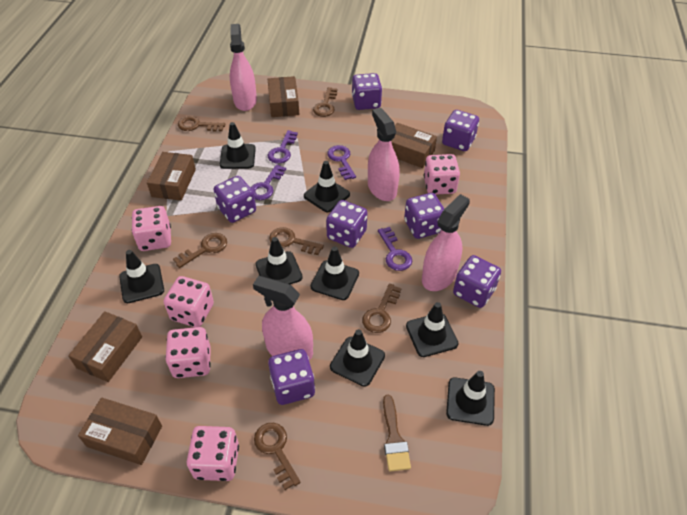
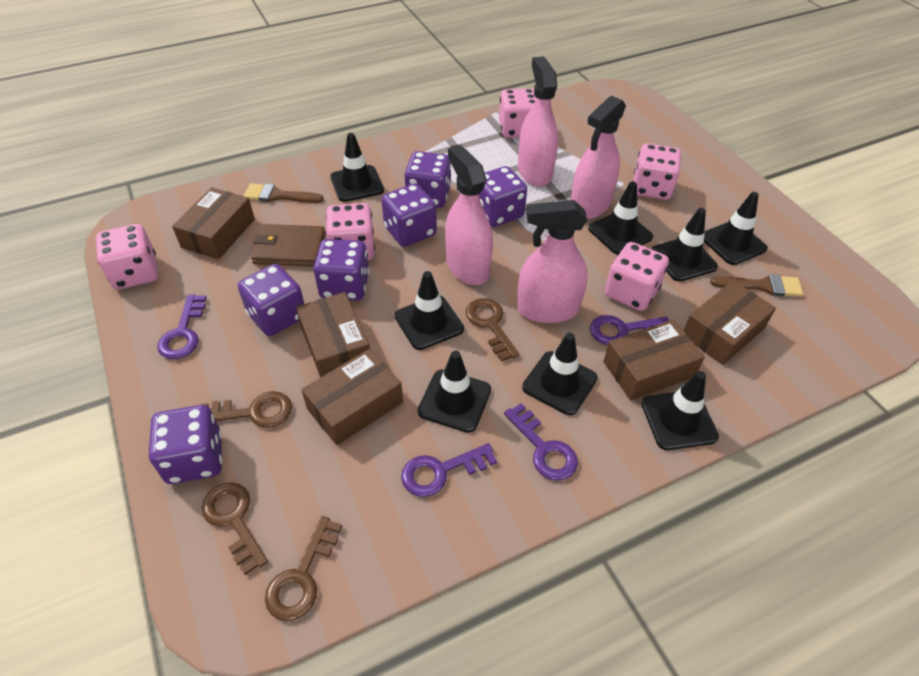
brown brush: [383,395,411,471] = 1 -> [244,183,324,203] [710,274,803,297] = 2
brown key: [173,233,227,268] [178,116,225,131] [254,423,301,490] [269,227,324,255] [313,87,337,117] [362,284,402,333] = 6 -> [201,391,292,428] [202,482,268,575] [265,516,342,621] [466,298,520,361] = 4
brown wallet: none = 0 -> [251,224,326,267] = 1
purple dice: [213,176,256,223] [268,349,315,405] [326,200,368,248] [352,73,382,110] [404,193,444,239] [442,110,479,151] [453,255,501,308] = 7 -> [149,405,222,484] [238,264,304,336] [313,239,369,301] [382,184,437,247] [405,151,451,208] [479,166,527,227] = 6

